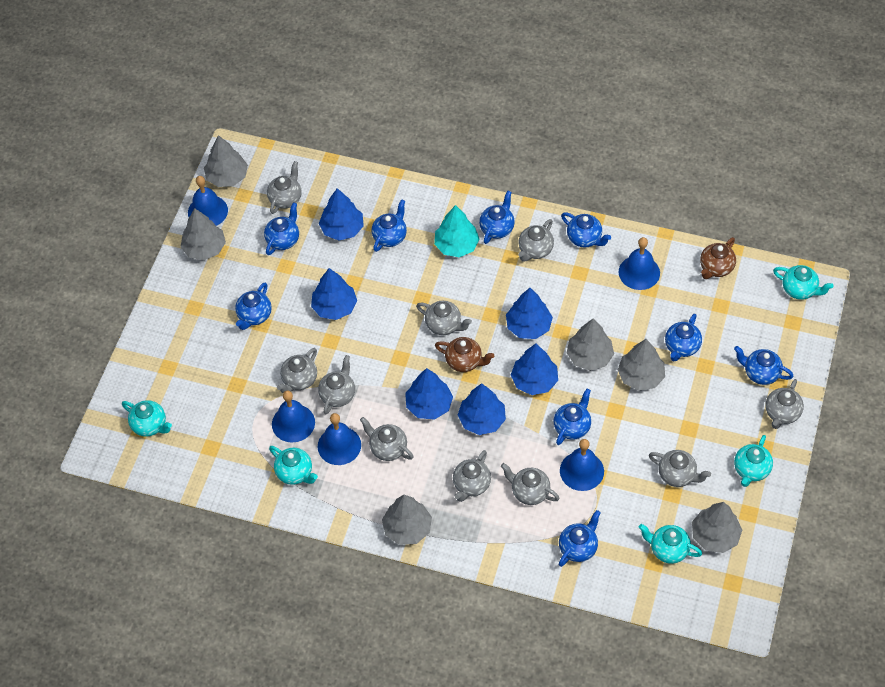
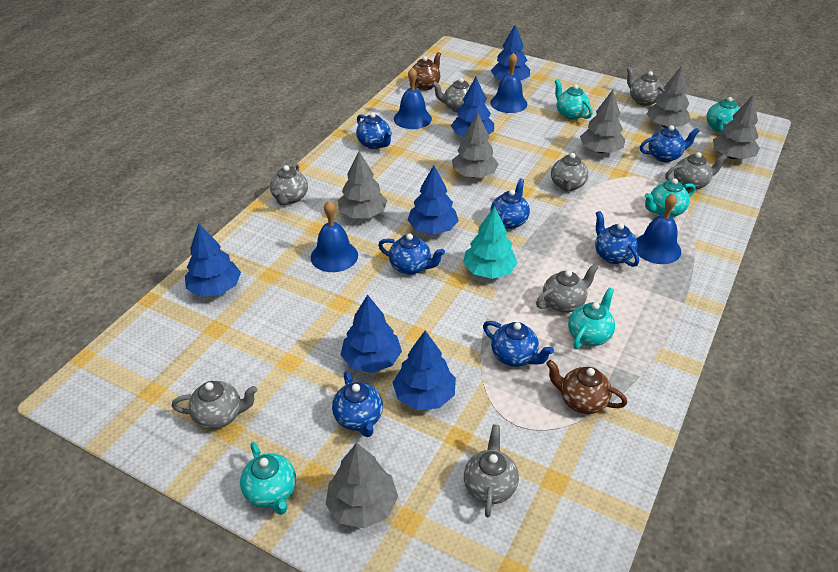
blue bell: [188,176,228,226] [272,390,315,442] [318,413,361,465] [560,439,604,491] [619,237,660,290] = 5 -> [311,201,358,272] [394,67,432,129] [490,52,528,113] [637,193,681,264] = 4
blue teapot: [235,283,272,330] [264,202,299,255] [372,199,407,252] [479,191,515,244] [554,389,591,445] [559,510,601,567] [561,212,611,248] [665,314,702,361] [734,346,793,385] = 9 -> [332,371,383,437] [356,113,392,149] [378,234,445,275] [483,321,554,367] [490,178,530,229] [595,211,639,267] [640,125,700,162] = 7
grey teapot: [267,161,302,214] [277,348,317,393] [318,355,355,414] [360,417,413,461] [416,301,472,335] [453,450,491,502] [501,463,560,505] [518,219,554,262] [649,450,711,487] [765,379,804,429] = 10 -> [172,381,258,429] [270,163,308,205] [432,78,487,113] [464,424,519,517] [536,264,599,313] [551,151,588,192] [627,67,665,106] [665,152,727,190] = 8

